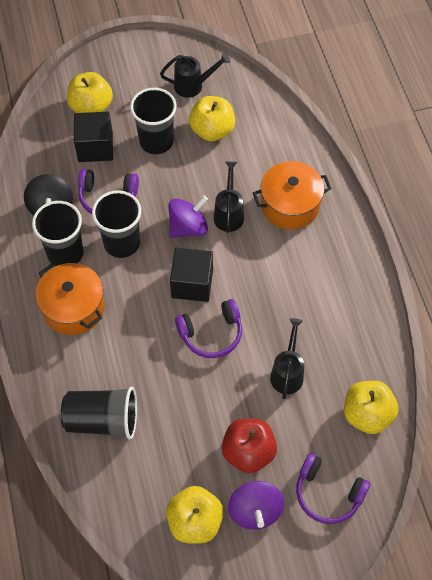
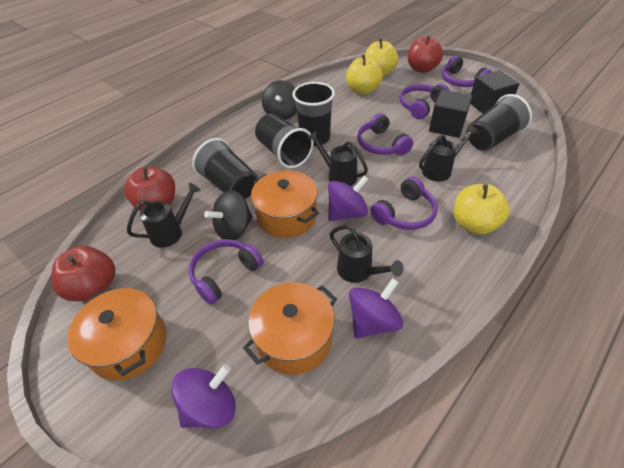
black spinning top: [24,174,73,216] = 1 -> [204,190,253,240] [262,80,297,120] = 2
black watering can: [160,53,230,98] [214,161,244,233] [270,318,304,399] = 3 -> [127,183,201,248] [307,131,368,186] [330,225,404,283] [419,125,479,182] = 4
orange pot: [35,263,105,335] [253,161,332,230] = 2 -> [67,287,167,380] [243,282,337,375] [251,170,319,238] = 3
purple headphones: [78,169,139,214] [175,299,242,358] [296,453,370,524] = 3 -> [189,239,263,305] [357,113,413,155] [370,177,438,230] [400,84,449,119] [442,56,492,87] = 5
purple spinning top: [168,196,208,238] [228,481,284,530] = 2 -> [171,364,236,429] [328,175,369,221] [349,278,403,339] = 3
red apple: [222,418,277,473] = 1 -> [51,246,115,301] [125,167,175,211] [408,35,443,73] = 3
yellow apple: [67,72,113,113] [166,486,223,544] [189,96,235,141] [344,381,399,434] = 4 -> [346,55,383,95] [365,38,398,76] [454,184,510,234] = 3

